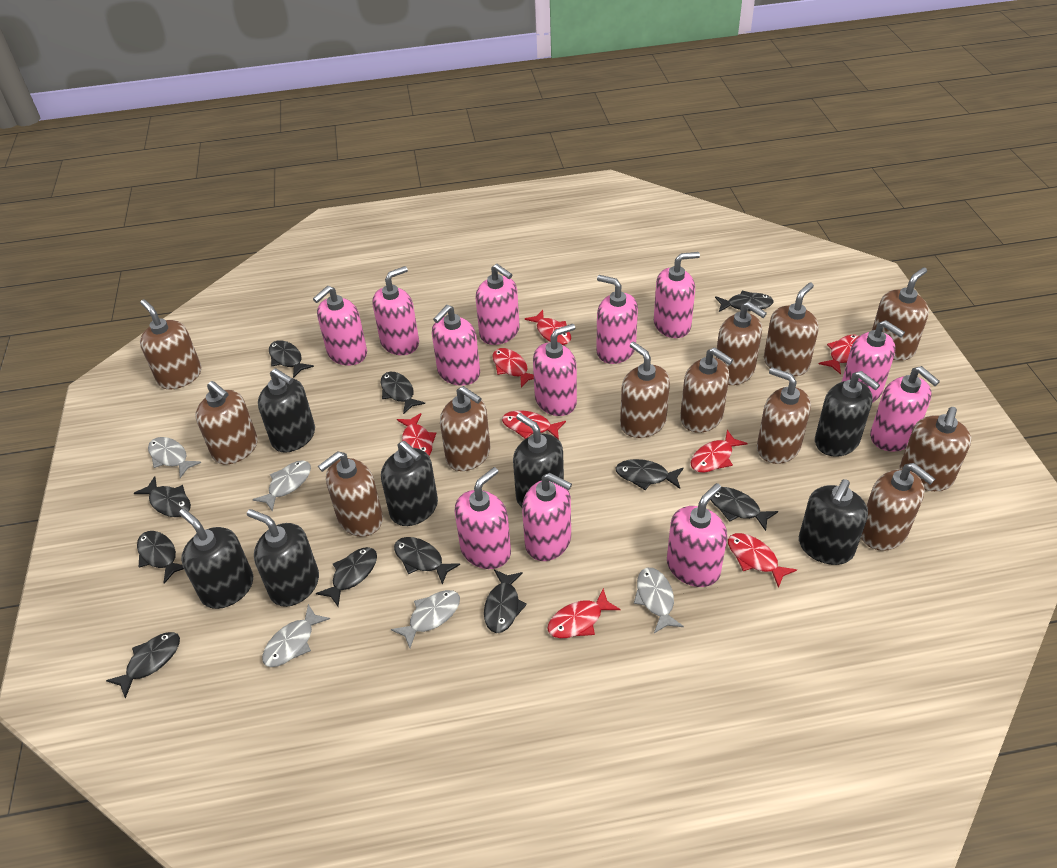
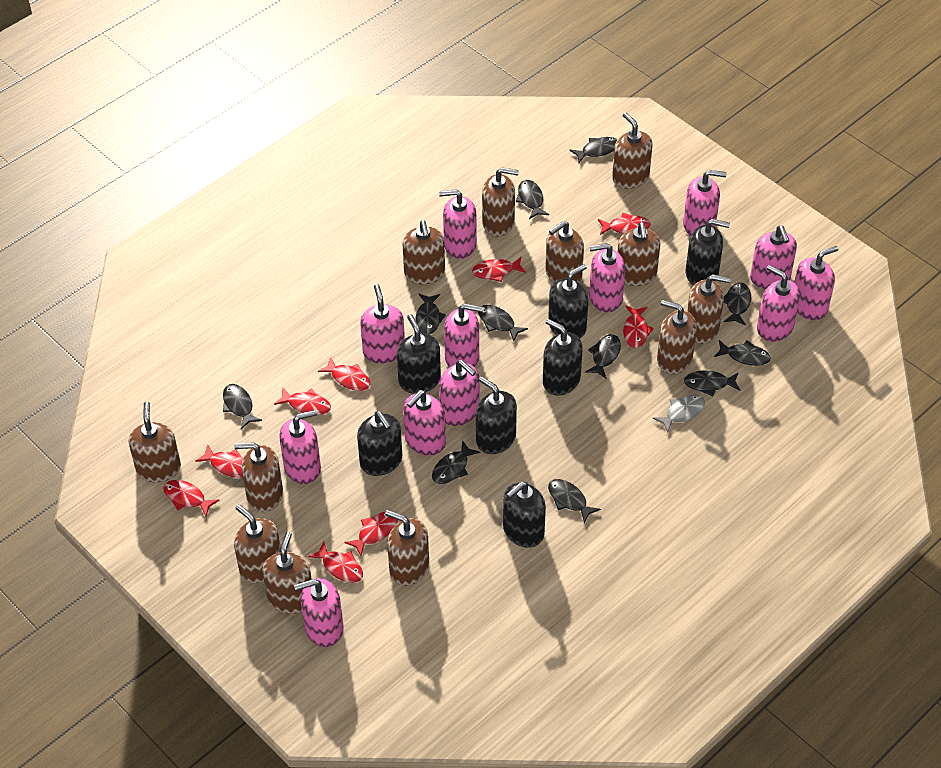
grey fish: [148,437,201,478] [252,460,311,512] [262,604,330,667] [391,590,460,648] [634,568,684,633] = 5 -> [653,394,705,433] = 1
red fish: [397,413,436,455] [492,348,534,388] [502,410,566,440] [525,310,571,345] [547,588,621,638] [690,430,748,473] [728,533,797,588] [819,335,859,374] = 8 -> [163,480,219,516] [195,444,243,478] [274,388,331,415] [308,541,363,583] [318,358,371,391] [344,512,398,556] [472,257,526,282] [598,213,651,235] [623,306,654,348] = 9

